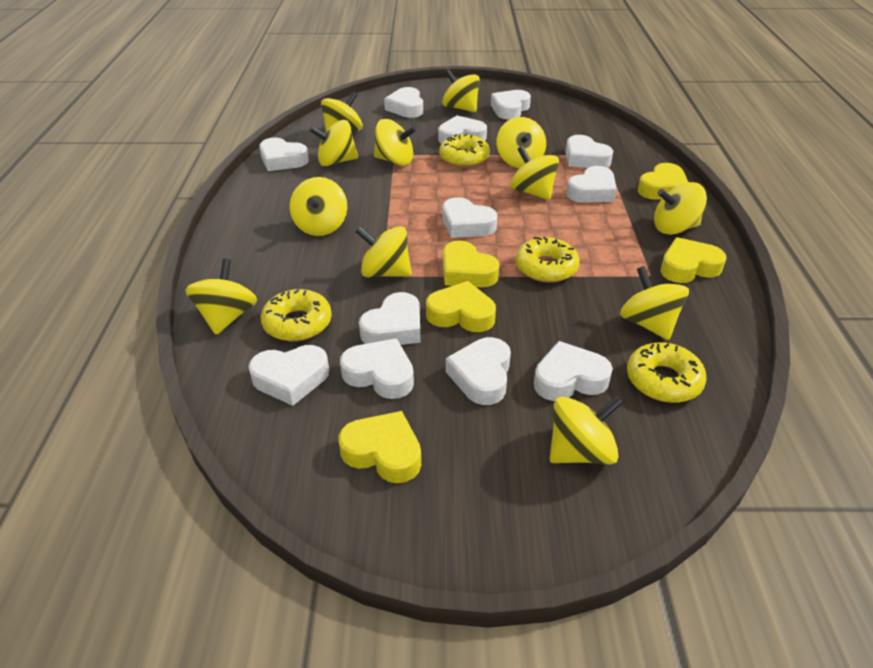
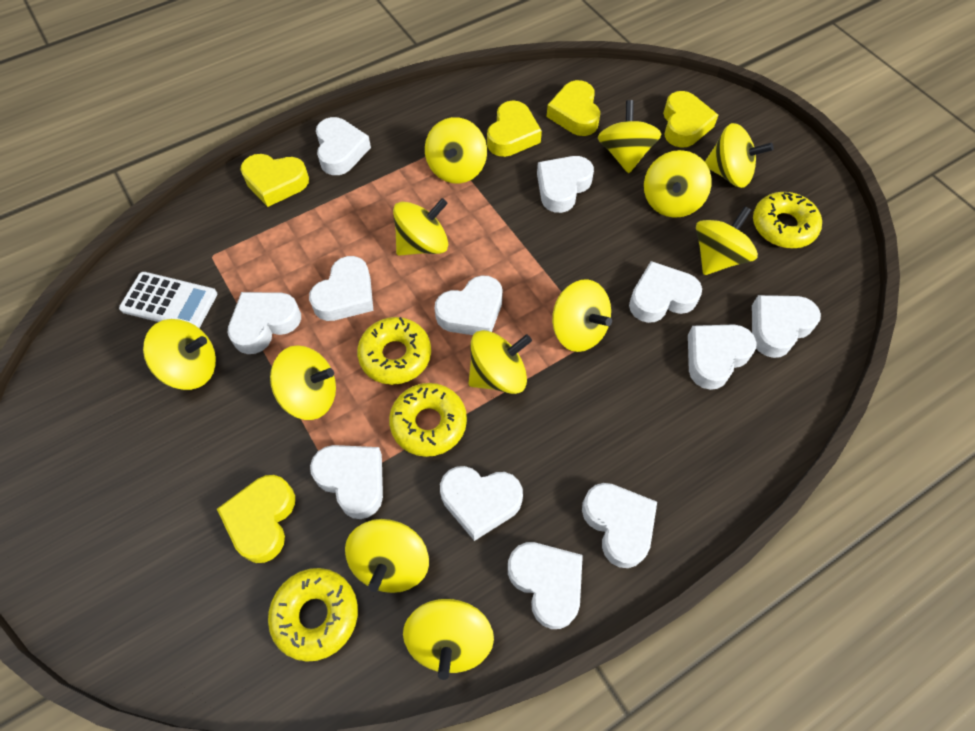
white calculator: none = 0 -> [119,272,217,328] = 1

